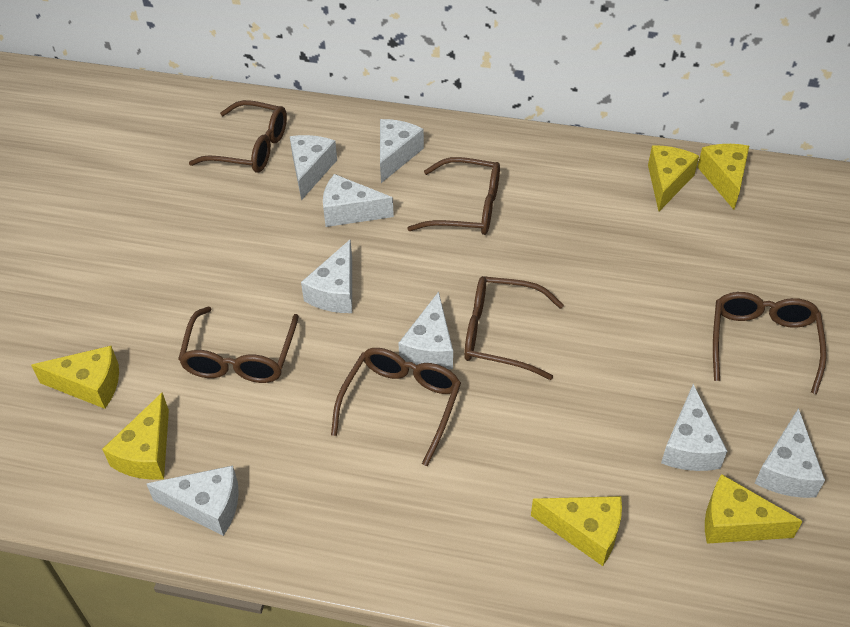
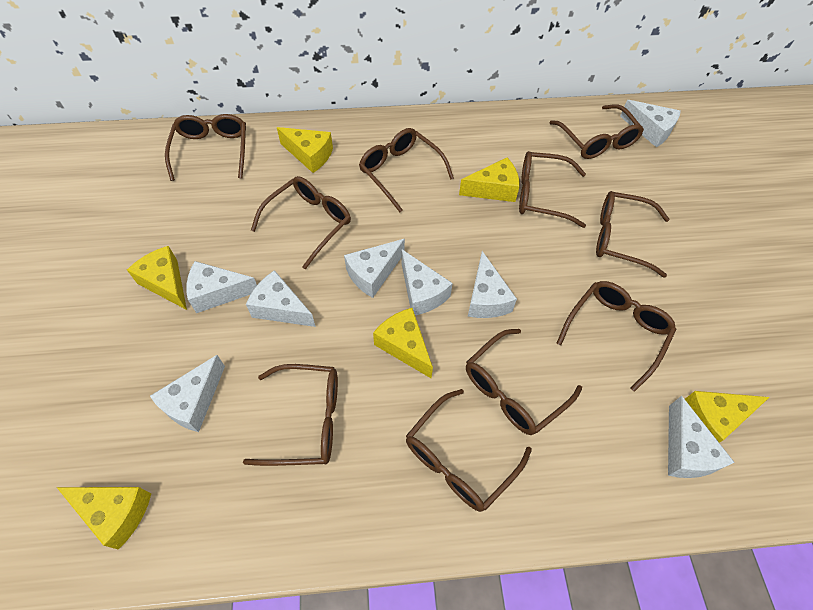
brown glasses: [178,307,299,383] [189,100,287,173] [331,348,461,466] [407,157,500,235] [464,276,564,380] [713,292,827,394] = 6 -> [165,114,246,181] [243,364,338,466] [251,176,351,269] [359,128,454,212] [406,389,532,512] [466,329,582,435] [519,151,586,228] [550,104,644,159] [556,281,676,392] [596,191,669,278] = 10

